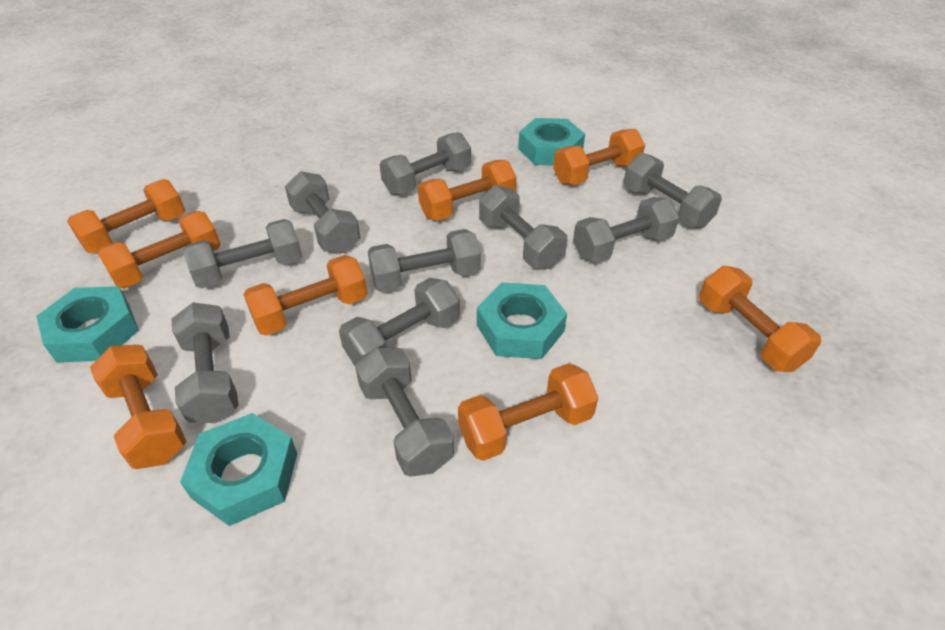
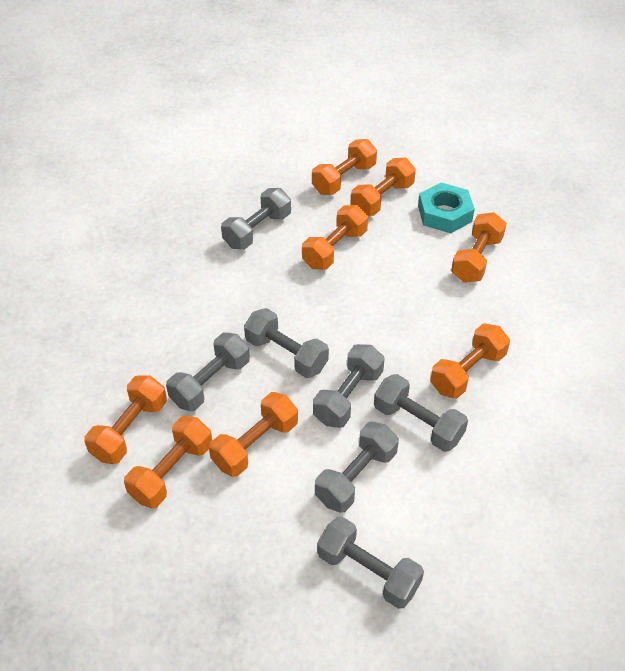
grey dumbbell: [172,303,239,423] [183,219,302,288] [285,171,360,253] [339,278,460,366] [355,347,454,477] [368,229,481,293] [380,132,471,195] [479,185,567,269] [573,197,679,263] [623,153,722,228] = 10 -> [166,332,250,411] [221,188,291,249] [244,308,329,378] [313,344,384,428] [315,422,399,513] [317,517,424,609] [374,374,468,452] = 7
turquoise nut: [36,286,139,363] [180,413,297,526] [477,282,567,359] [518,118,585,166] = 4 -> [418,183,475,233] = 1

